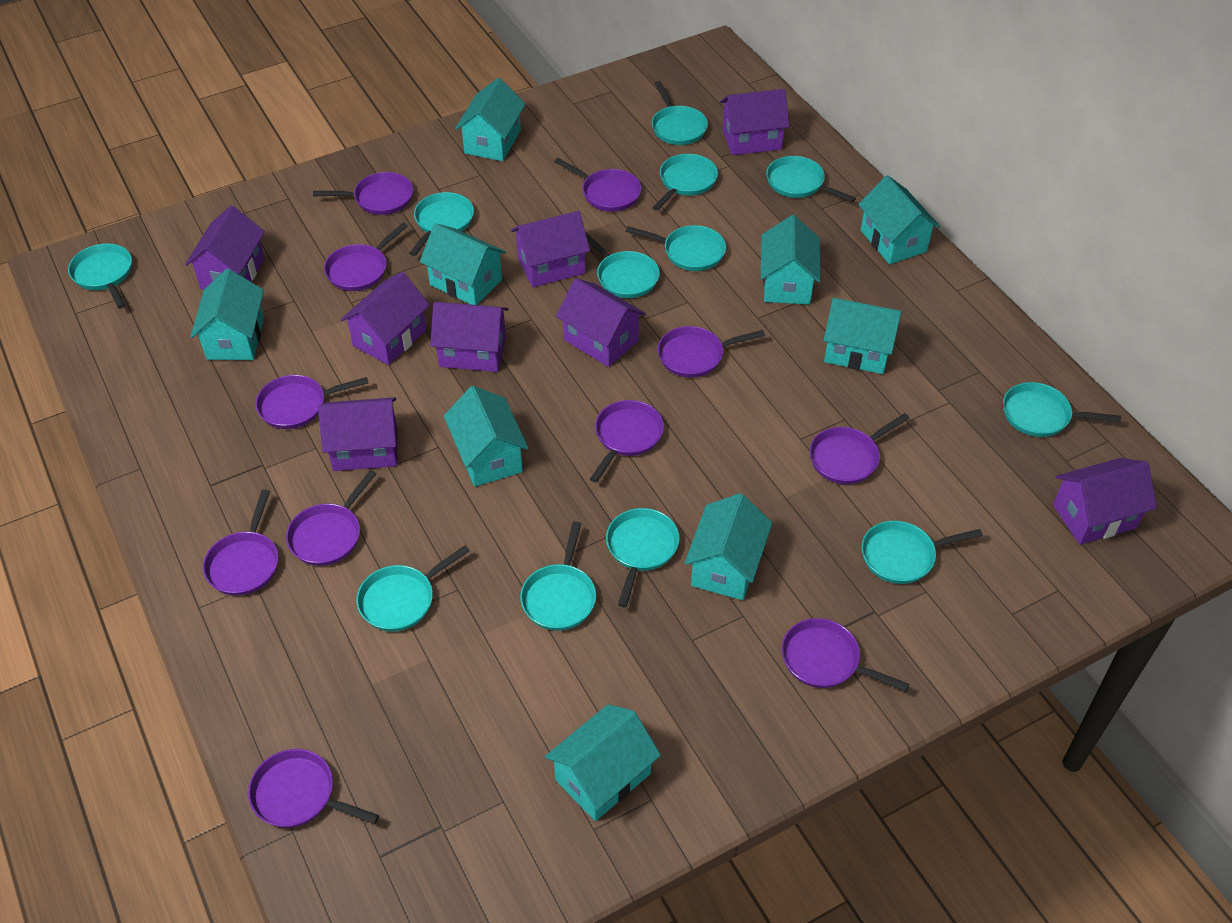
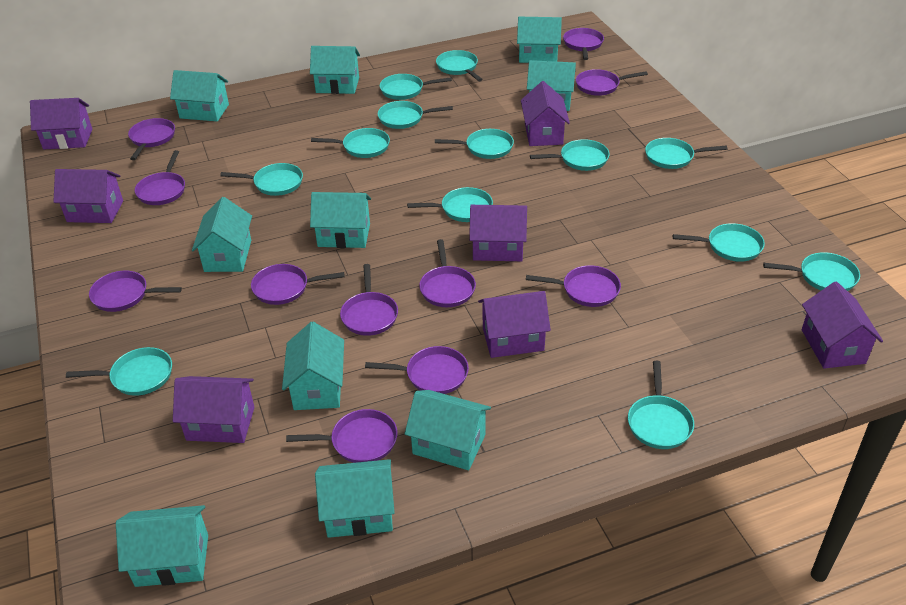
purple house: [185,206,265,289] [318,397,397,471] [340,272,430,365] [430,302,508,372] [511,211,590,287] [556,278,646,367] [720,89,790,155] [1053,458,1157,545] = 8 -> [30,98,92,149] [53,169,123,223] [173,376,255,443] [469,205,527,261] [478,291,551,358] [521,81,570,146] [802,281,883,369] = 7
turquoise house: [191,269,264,360] [420,223,506,305] [444,386,528,487] [455,78,525,161] [545,704,661,821] [684,493,772,600] [761,215,821,305] [824,298,901,374] [858,175,940,264] = 9 -> [116,505,208,587] [170,70,229,121] [192,197,252,272] [282,322,344,410] [310,46,360,94] [310,192,371,248] [315,459,395,538] [405,390,491,470] [517,17,562,63] [527,60,576,111] = 10
turquoise pan: [68,244,132,308] [356,546,469,632] [409,192,474,256] [520,521,596,631] [586,233,660,298] [606,508,680,607] [626,225,726,271] [652,81,708,145] [652,154,718,211] [766,156,856,203] [862,521,983,584] [1003,382,1121,437] = 12 -> [66,347,172,396] [220,163,303,196] [311,128,390,158] [378,101,453,129] [380,74,452,100] [407,187,493,222] [435,129,514,159] [436,50,483,81] [530,139,610,171] [628,361,694,449] [645,138,727,169] [673,223,765,262] [763,252,860,291] = 13

